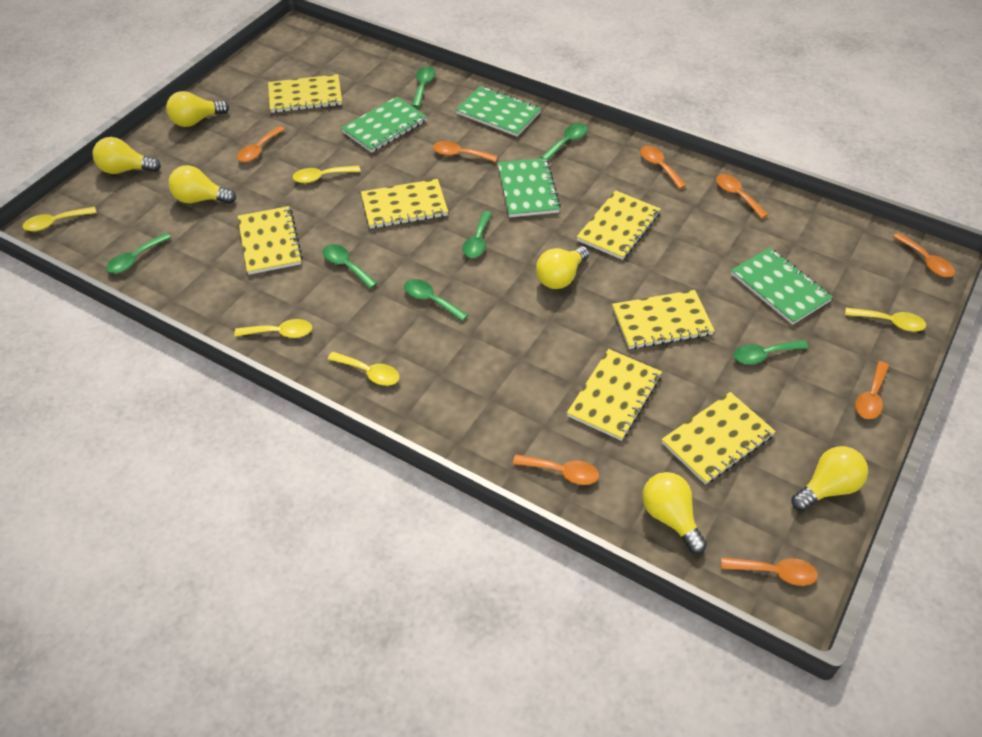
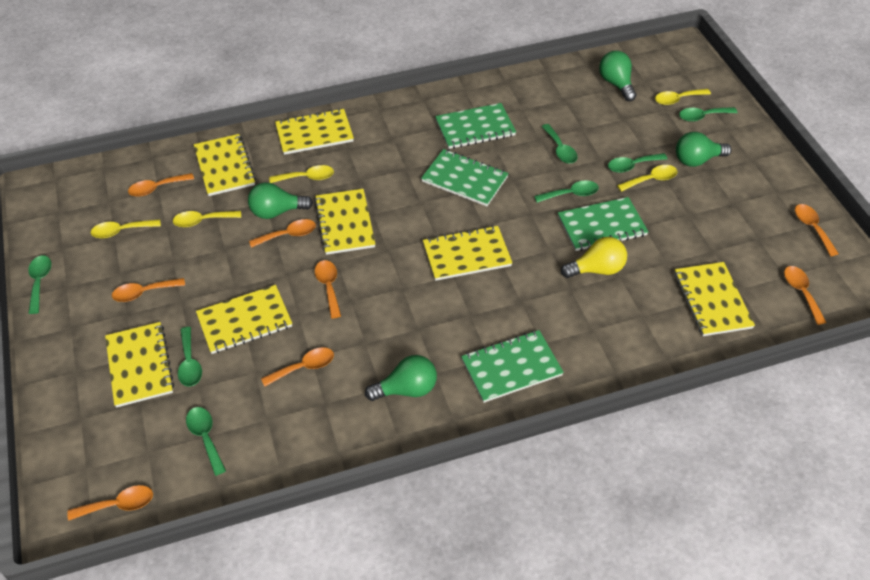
green light bulb: none = 0 -> [248,183,313,219] [365,355,437,401] [599,51,636,101] [676,132,731,167] = 4
yellow light bulb: [92,137,161,174] [166,91,229,127] [168,165,236,204] [536,246,589,289] [642,472,707,554] [791,446,868,511] = 6 -> [561,237,627,278] = 1

